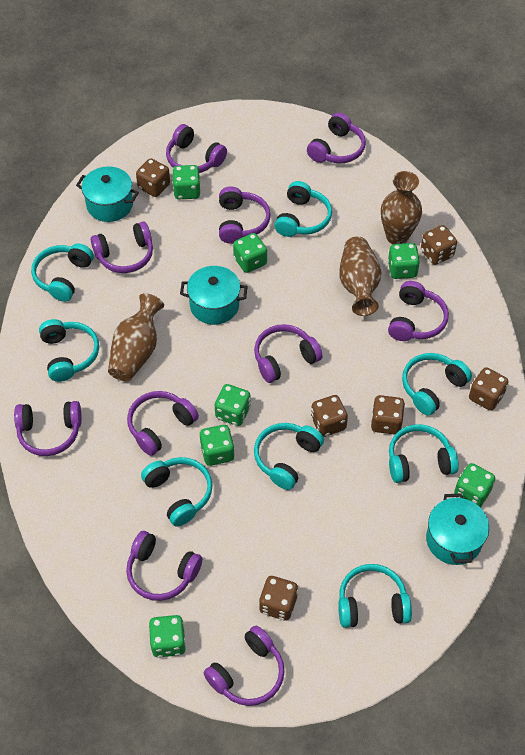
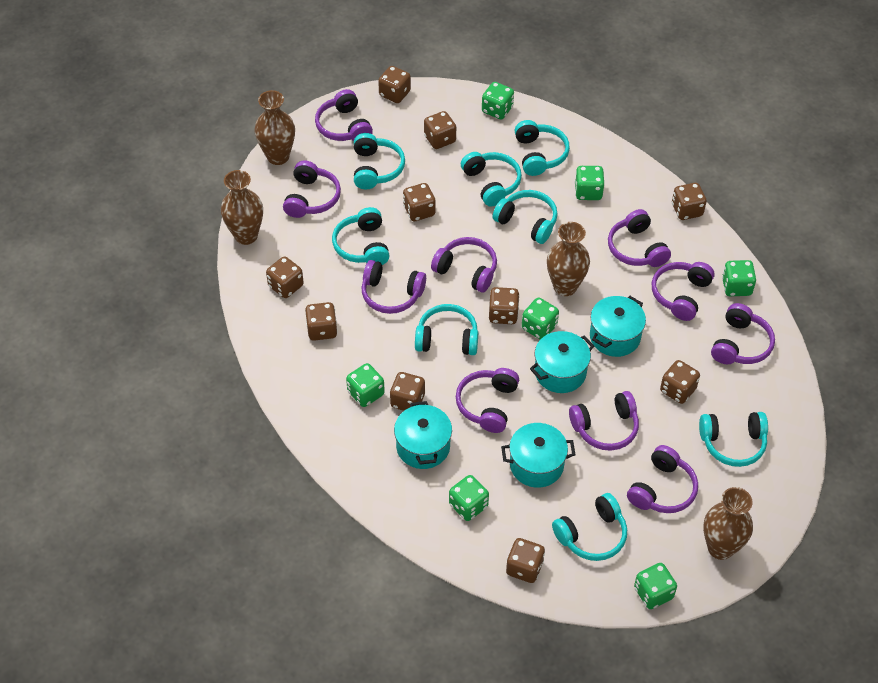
brown dice: [136,158,170,197] [259,576,298,621] [311,395,348,437] [371,395,405,435] [421,225,457,265] [469,367,508,411] = 6 -> [266,257,304,298] [305,302,338,341] [378,66,411,103] [390,372,425,411] [403,183,436,221] [424,111,456,149] [489,287,520,324] [506,538,545,583] [660,360,700,404] [672,183,707,220] = 10
brown vase: [108,293,164,382] [339,237,381,316] [381,171,422,244] = 3 -> [221,170,263,245] [254,90,295,165] [547,222,590,296] [703,487,753,560] = 4
turquoise pot: [76,166,139,222] [180,266,248,325] [426,493,489,565] = 3 -> [394,401,452,469] [501,423,576,488] [530,331,594,393] [590,296,646,357] = 4

